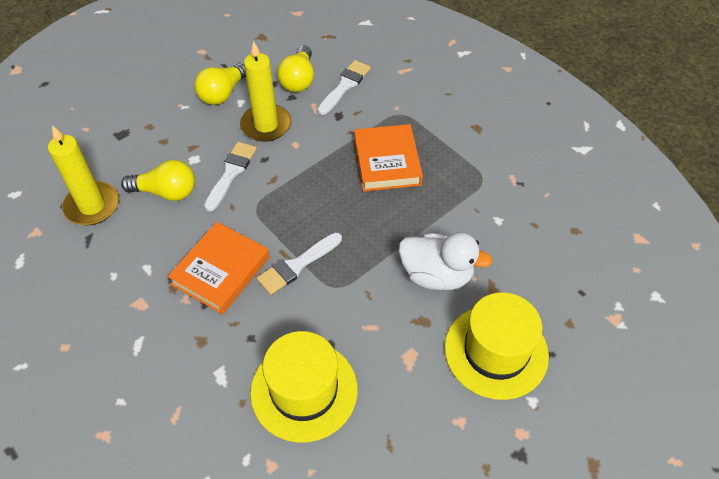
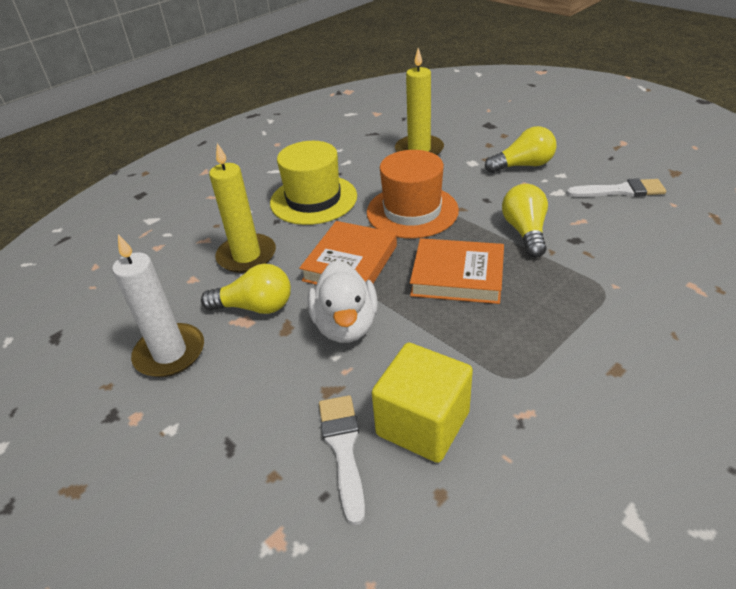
orange hat: none = 0 -> [367,150,459,239] = 1
white brush: [204,142,257,211] [256,232,342,295] [317,60,371,115] = 3 -> [319,395,365,525] [567,178,666,197] = 2
white candle: none = 0 -> [112,234,204,377] = 1
yellow cube: none = 0 -> [372,343,473,463] = 1
yellow hat: [250,331,358,443] [445,292,549,400] = 2 -> [270,141,357,225] = 1

